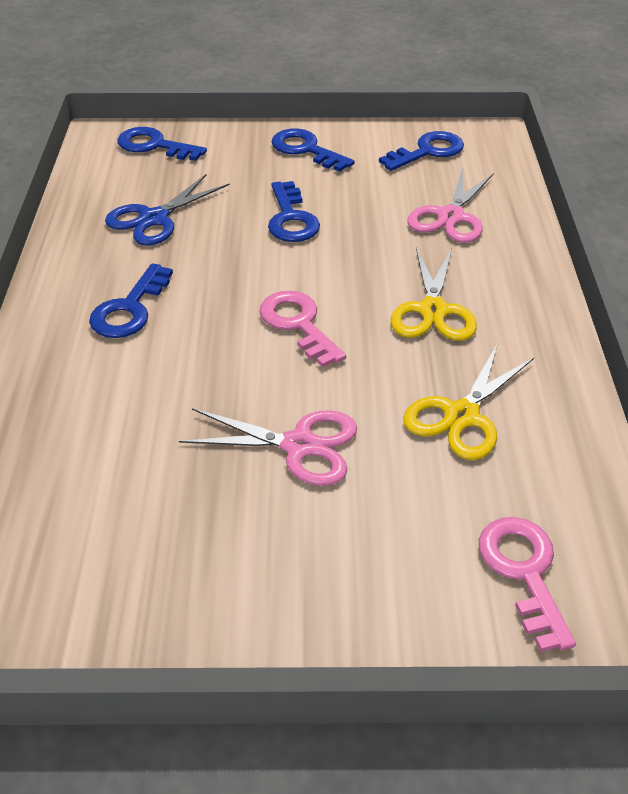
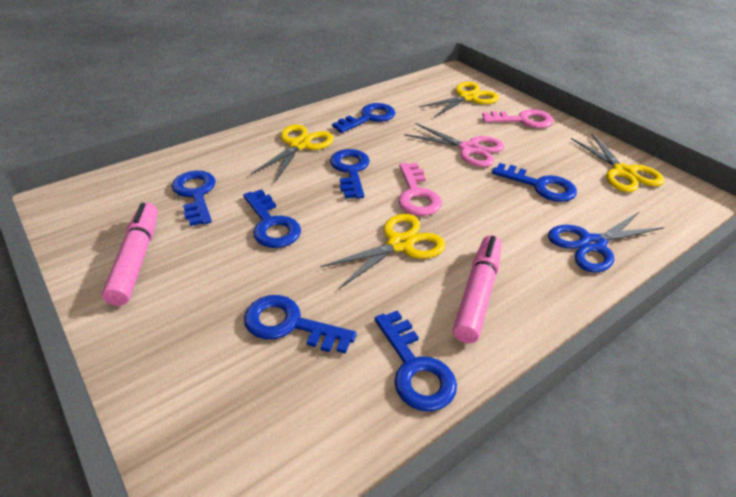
blue key: [89,263,173,338] [118,127,207,161] [268,181,320,242] [271,128,355,172] [379,131,464,171] = 5 -> [172,170,216,226] [243,189,301,248] [244,295,356,354] [330,149,370,199] [332,103,395,133] [375,311,457,411] [492,163,577,202] = 7
pink marker: none = 0 -> [102,203,158,306] [453,235,502,343] = 2
pink scissors: [179,408,357,486] [407,169,494,243] = 2 -> [405,123,504,167] = 1
yellow scissors: [391,248,477,341] [403,345,534,460] = 2 -> [251,125,334,182] [320,214,446,288] [419,82,499,117] [571,134,665,192] = 4

